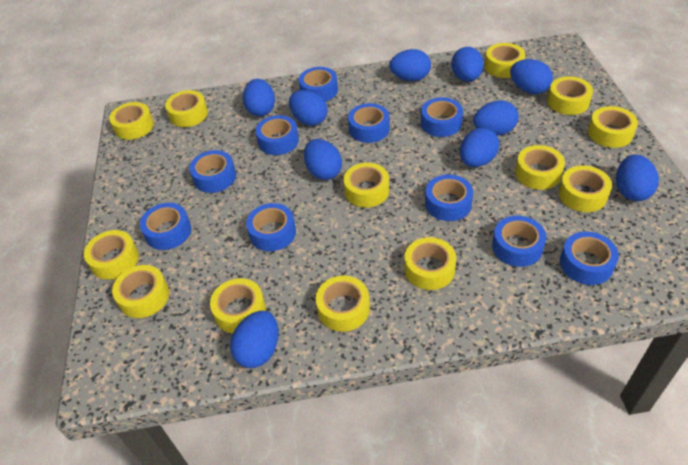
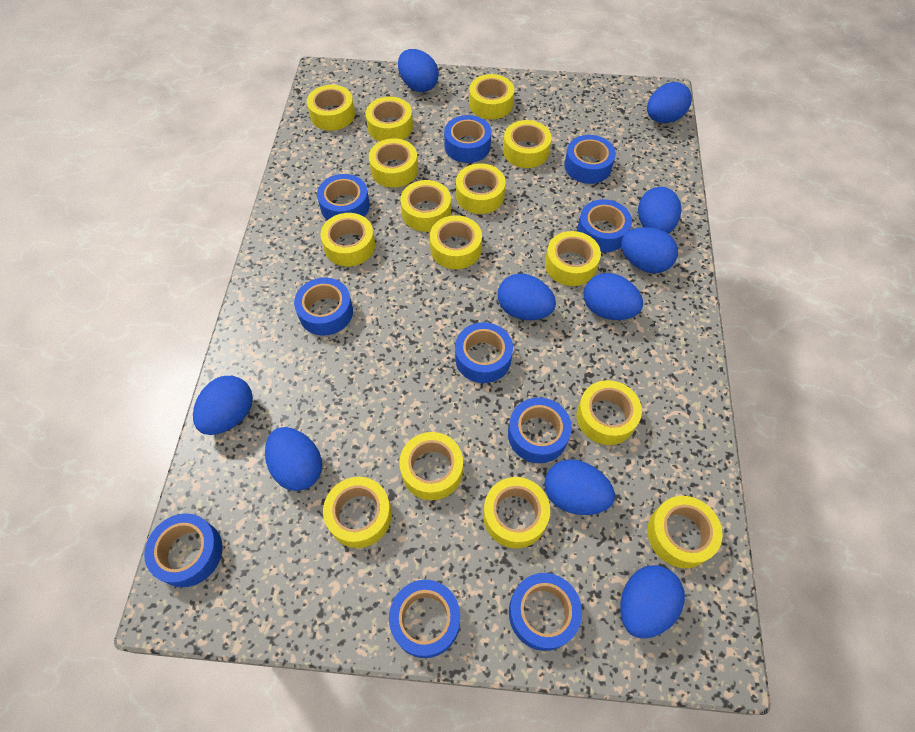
yellow tape: [84,230,139,280] [109,102,154,140] [112,265,169,318] [165,90,208,127] [210,278,266,334] [316,276,370,332] [344,163,389,208] [404,237,456,290] [485,43,525,78] [515,145,565,190] [547,76,593,115] [559,165,612,212] [588,106,638,148] = 13 -> [307,85,355,131] [320,213,375,267] [323,477,392,548] [366,97,413,142] [369,138,418,188] [399,432,463,500] [400,180,451,232] [430,215,482,269] [456,163,506,214] [469,74,514,119] [483,477,550,548] [503,120,552,168] [545,231,601,286] [577,380,642,445] [647,496,723,568] = 15

